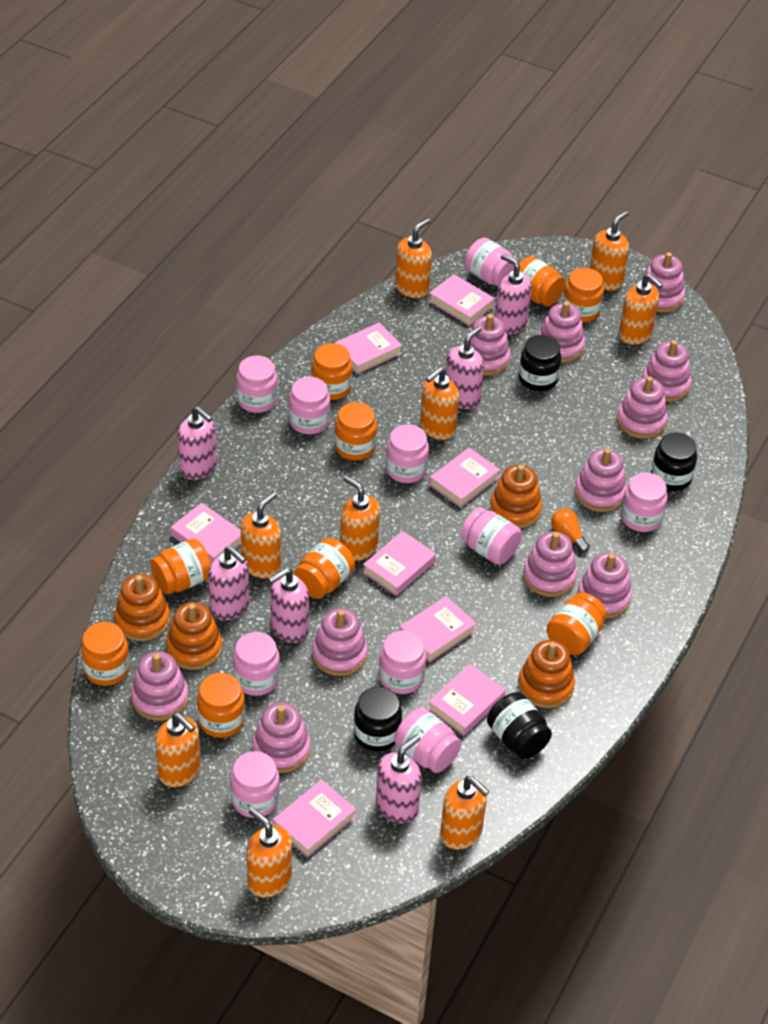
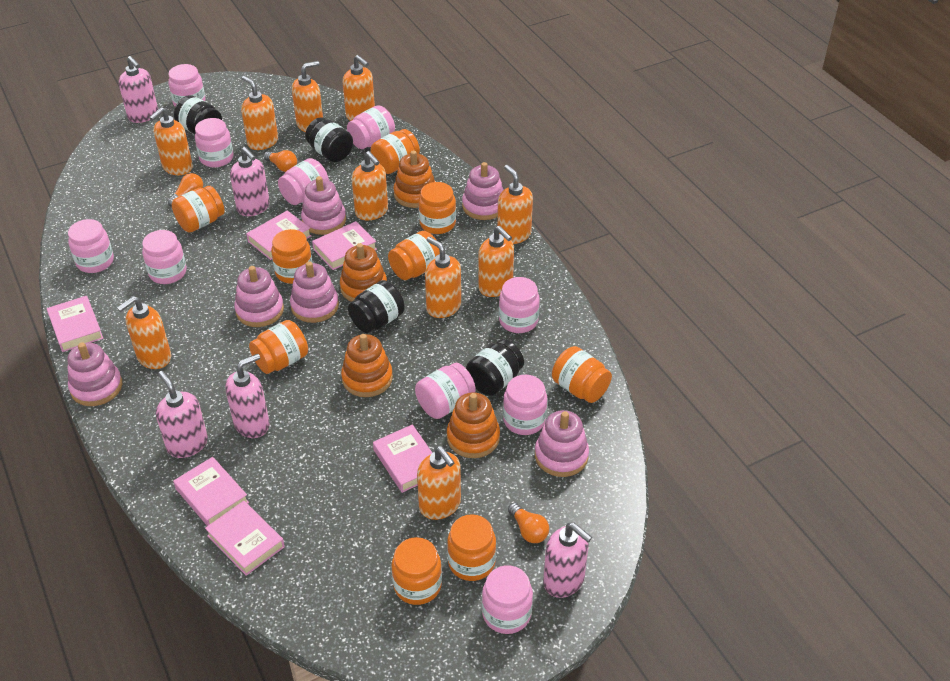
orange light bulb: [551,509,590,552] = 1 -> [168,173,203,207] [264,150,297,172] [508,503,549,543] = 3
orange soap dispenser: [155,713,201,787] [241,492,281,579] [246,807,292,898] [340,476,380,561] [395,218,432,298] [420,367,459,440] [440,776,489,850] [590,211,629,291] [619,274,663,345] = 9 -> [117,296,171,369] [149,107,193,175] [241,76,278,150] [292,61,323,132] [343,55,375,121] [352,151,388,220] [417,446,461,520] [425,237,461,318] [478,226,514,297] [497,165,533,244] = 10
pink book: [171,503,241,564] [273,779,356,858] [335,322,402,375] [363,531,436,596] [400,596,477,663] [428,664,506,736] [429,274,495,326] [429,448,500,508] = 8 -> [47,296,103,352] [173,457,249,526] [205,501,285,576] [246,210,311,260] [312,221,377,270] [373,424,432,493] = 6
pink soap dispenser: [177,406,217,480] [208,546,249,620] [268,568,309,643] [376,735,422,823] [445,326,484,409] [495,254,532,335] = 6 -> [119,56,158,123] [156,371,208,458] [225,354,270,438] [230,147,270,216] [543,523,592,598] = 5
pink stacking toy: [131,651,189,721] [252,703,310,773] [312,608,368,676] [470,314,511,375] [523,531,577,597] [538,301,585,362] [575,448,627,512] [577,552,632,618] [617,376,668,439] [642,252,685,312] [642,340,691,402] = 11 -> [67,342,122,406] [234,266,284,327] [290,261,339,323] [301,176,346,235] [462,162,504,220] [535,410,589,477] = 6

